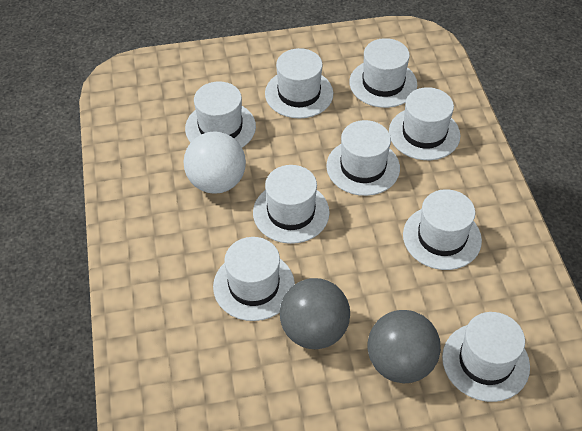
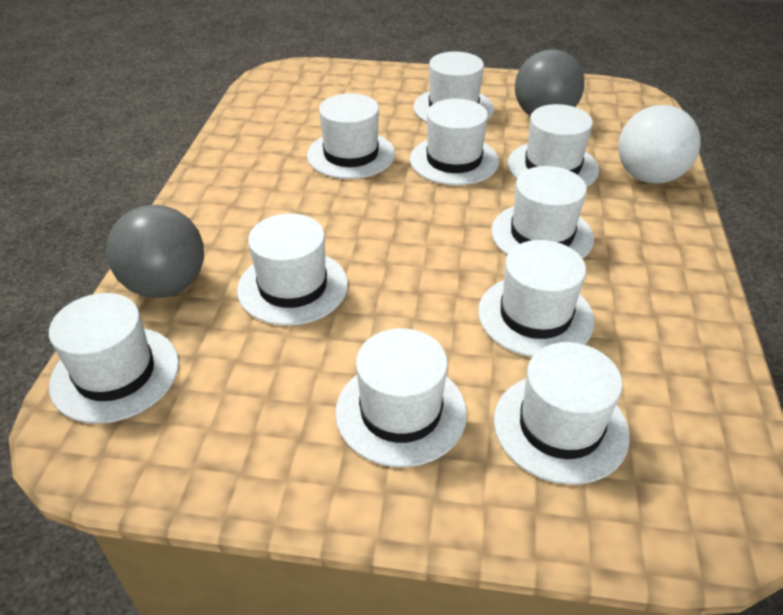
white hat: [185,81,256,147] [213,237,295,321] [253,165,330,244] [265,48,333,119] [326,120,400,196] [349,38,417,108] [389,87,460,160] [403,189,482,270] [442,312,530,402] = 9 -> [49,293,179,424] [237,214,348,326] [307,93,395,179] [335,328,467,467] [410,99,499,186] [413,51,494,122] [478,240,595,357] [491,166,594,259] [494,342,630,485] [508,104,599,187] = 10

